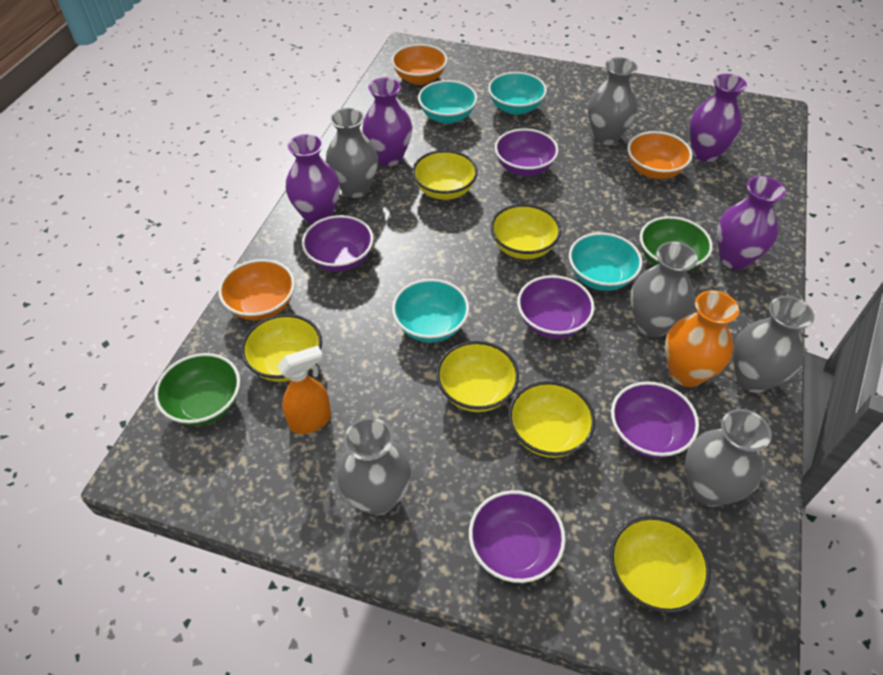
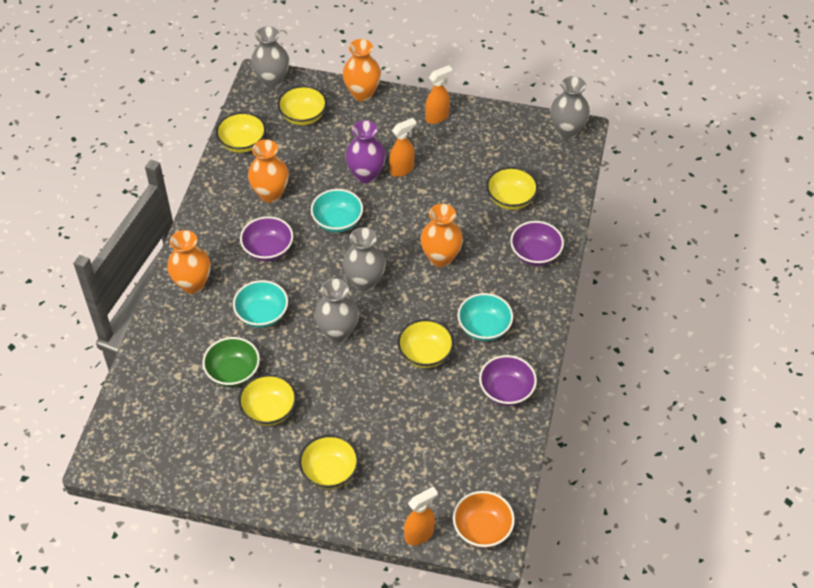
green bowl: [154,353,240,426] [640,216,713,272] = 2 -> [202,337,260,387] = 1
grey vase: [326,108,378,198] [337,417,411,515] [588,57,637,145] [631,241,698,337] [685,409,772,507] [733,296,814,393] = 6 -> [251,26,289,89] [314,278,359,342] [343,227,386,291] [550,76,590,139] = 4
orange bowl: [218,259,295,321] [391,44,448,85] [628,131,692,179] = 3 -> [453,491,515,548] = 1
orange spray bottle: [277,346,331,434] = 1 -> [389,118,416,177] [404,486,438,545] [425,65,452,124] = 3
orange vase: [665,290,739,387] = 1 -> [167,230,211,294] [248,139,289,203] [342,39,381,101] [420,204,463,267] = 4
purple bowl: [302,215,373,272] [469,490,566,583] [495,128,558,176] [517,275,594,339] [611,382,699,458] = 5 -> [240,216,293,261] [479,355,537,406] [510,221,564,266] = 3
purple vase: [286,134,340,225] [362,78,412,166] [689,74,747,162] [717,176,786,270] = 4 -> [345,120,386,184] = 1
turquoise bowl: [392,279,469,343] [418,80,477,124] [488,72,547,115] [569,232,642,291] = 4 -> [233,280,288,328] [311,189,363,233] [458,293,513,341] = 3

